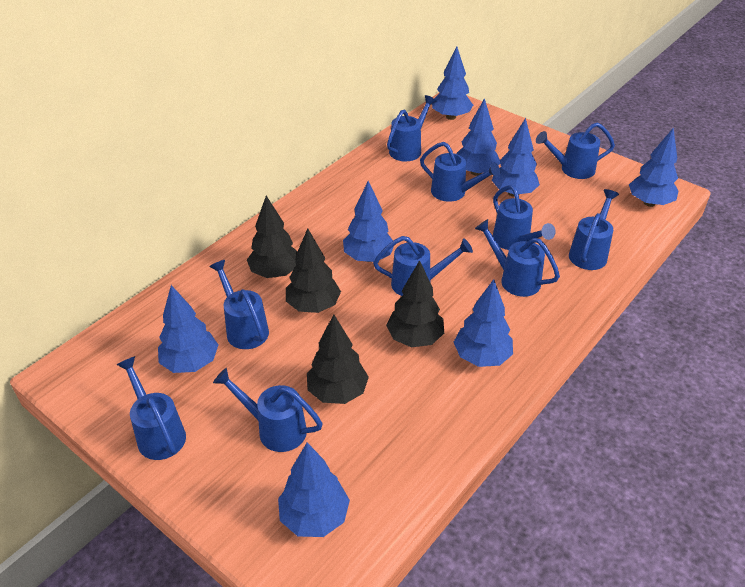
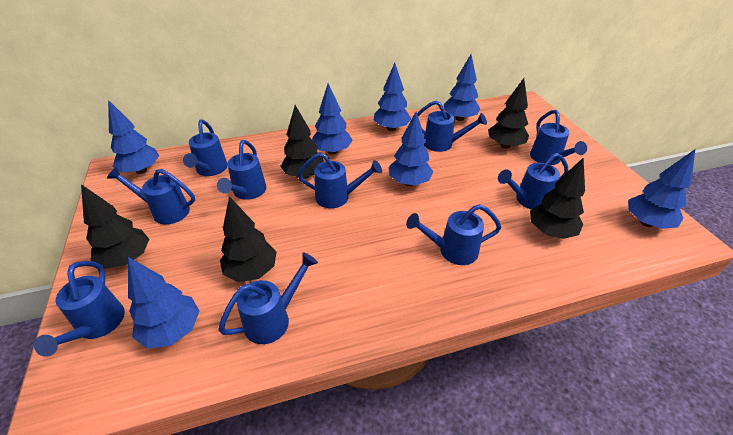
black tree: [247,196,298,278] [286,228,341,313] [307,314,369,404] [386,260,444,347] = 4 -> [81,184,149,269] [220,196,277,282] [281,105,324,179] [488,78,529,149] [530,157,585,239] = 5
blue tree: [158,285,218,373] [278,443,350,537] [343,181,394,262] [432,47,473,120] [454,279,513,367] [457,98,500,176] [492,118,540,197] [629,128,678,207] = 8 -> [108,100,159,174] [128,257,199,348] [313,83,353,155] [374,63,411,131] [389,112,433,186] [444,54,480,121] [628,149,695,229] = 7

